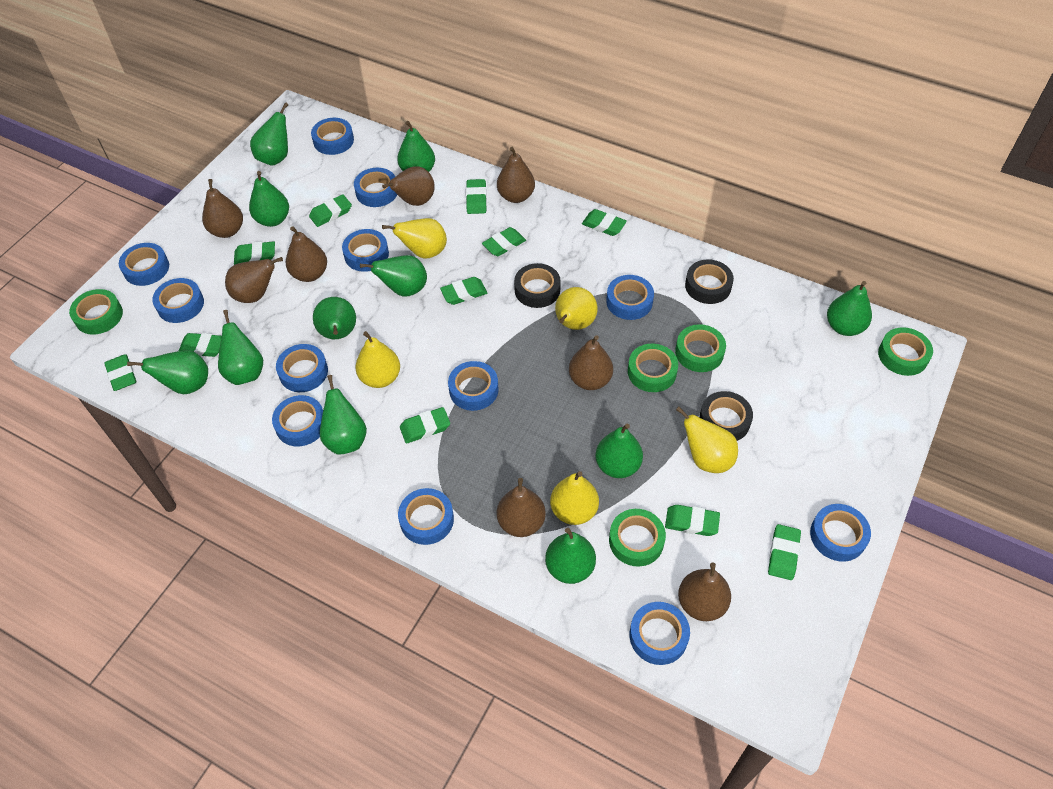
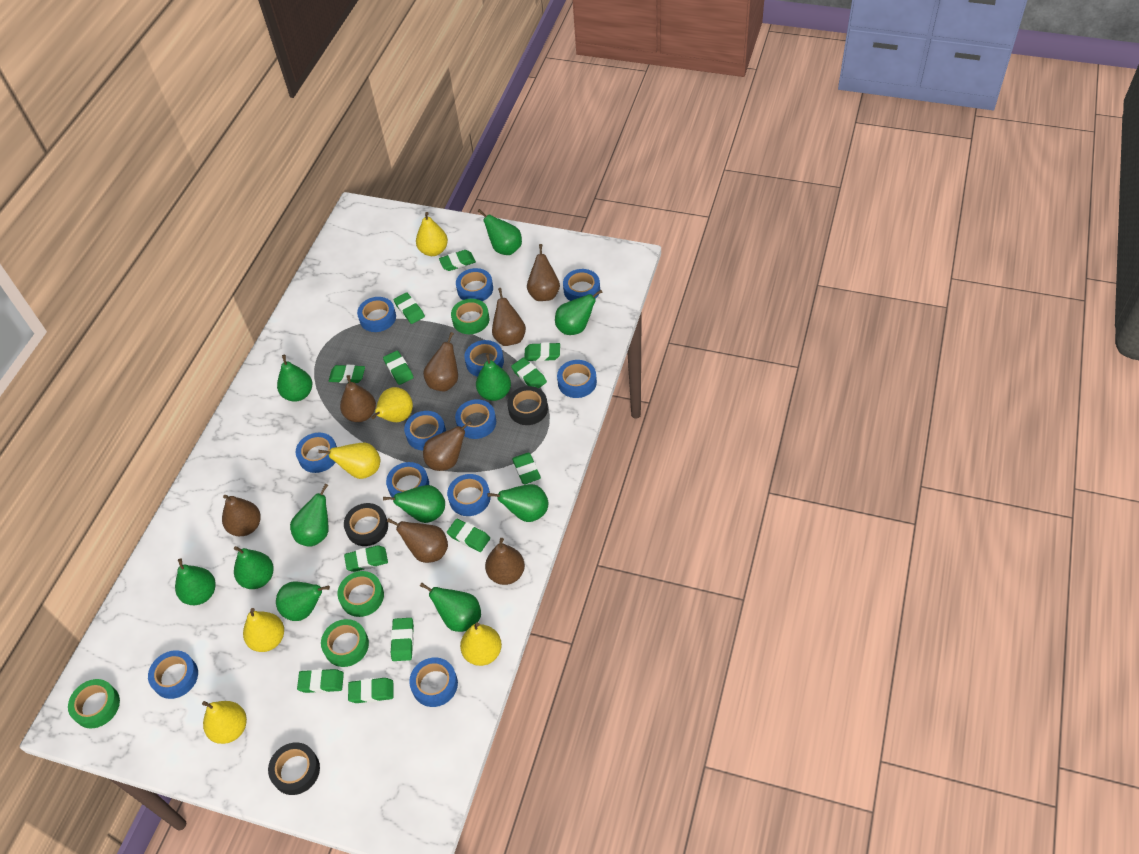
green eraser: [104,354,136,391] [179,333,222,357] [234,241,275,265] [309,194,352,227] [400,407,450,444] [440,277,487,305] [466,179,487,214] [482,227,526,256] [582,209,627,236] [665,505,720,536] [768,524,801,580] = 11 -> [297,669,344,693] [329,365,365,383] [344,545,388,572] [348,678,393,703] [383,351,414,385] [391,618,414,661] [394,292,425,324] [439,250,476,271] [447,519,490,552] [511,357,547,388] [512,453,541,484] [524,342,560,361] = 12
green tape: [69,289,123,335] [609,509,666,566] [628,344,678,392] [675,324,726,372] [878,327,933,376] = 5 -> [68,679,120,728] [321,619,369,667] [337,571,384,617] [451,299,489,334] = 4
yellow pear: [355,331,400,388] [382,218,447,259] [550,471,599,525] [555,287,598,330] [676,407,738,473] = 5 -> [202,701,247,744] [243,608,284,652] [318,443,380,479] [371,387,413,422] [416,212,448,256] [460,622,502,666] = 6

